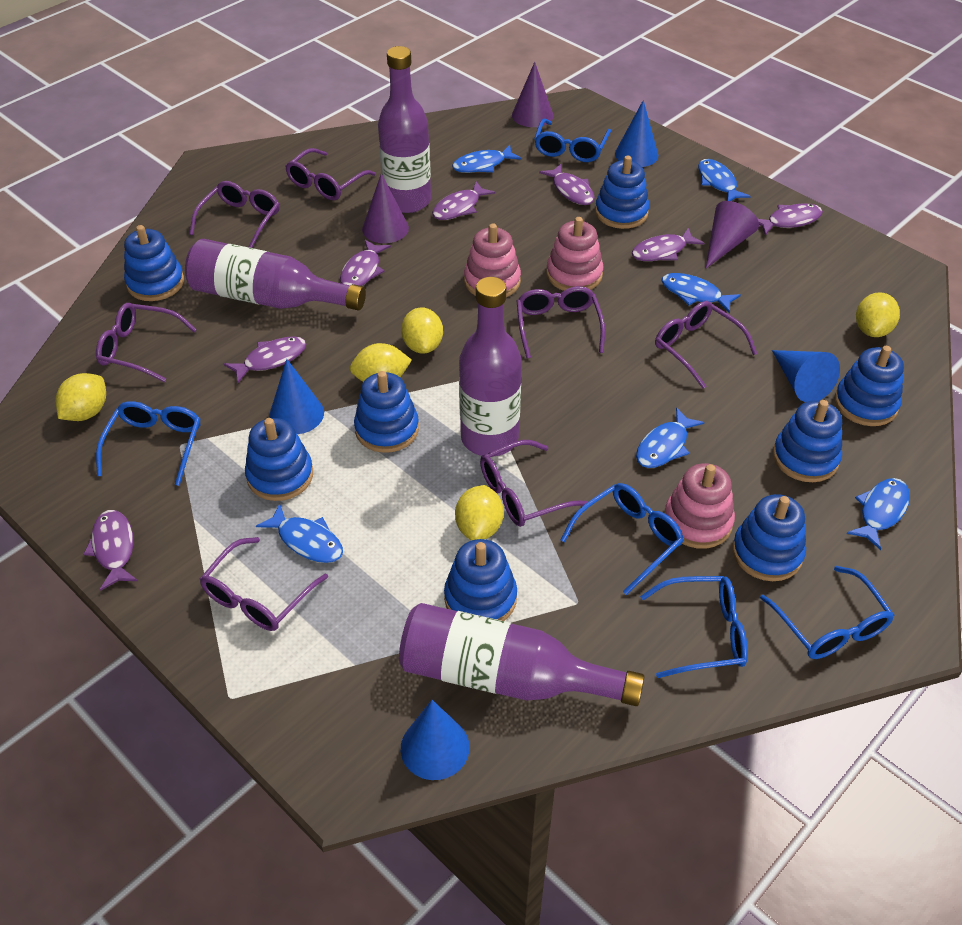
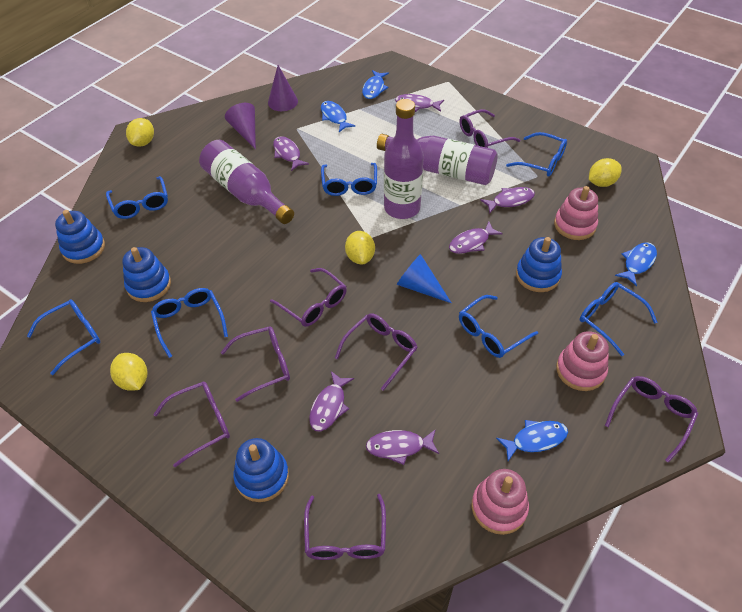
blue cone: [269,359,324,434] [401,700,470,780] [615,100,658,167] [772,350,840,402] = 4 -> [397,254,451,303] = 1
blue fish: [256,503,343,563] [452,145,521,173] [636,407,704,468] [661,273,741,313] [698,159,751,201] [847,478,910,550] = 6 -> [321,101,356,132] [362,70,389,99] [496,420,568,461] [615,242,657,286] = 4
blue glasses: [96,401,200,486] [534,119,611,162] [561,483,684,595] [640,576,748,678] [760,566,894,659] = 5 -> [27,299,100,375] [106,176,168,219] [151,288,228,358] [321,163,377,196] [459,295,538,358] [506,132,567,177] [580,282,657,356] = 7
blue stacking toy: [124,225,184,301] [245,418,313,501] [354,371,419,453] [444,539,517,621] [595,155,649,229] [732,494,806,581] [773,400,842,482] [835,346,904,426] = 8 -> [55,210,105,264] [122,247,171,302] [233,438,289,502] [516,237,562,292] = 4
purple bottle: [185,239,366,311] [378,46,431,213] [399,603,644,706] [459,277,522,457] = 4 -> [199,140,294,224] [377,134,498,185] [384,99,424,219] = 3
purple cone: [362,173,409,243] [512,62,553,127] [706,201,759,268] = 3 -> [225,103,256,150] [268,65,298,111] = 2
purple fish: [83,510,138,591] [224,336,307,383] [340,240,391,286] [432,182,495,220] [539,164,595,205] [632,228,704,261] [758,203,823,235] = 7 -> [273,136,309,171] [309,371,354,431] [366,429,439,465] [395,94,444,112] [449,222,503,254] [480,187,535,213] = 6
yellow lemon: [55,373,106,421] [350,343,412,382] [401,308,443,353] [455,485,504,541] [856,292,900,337] = 5 -> [110,353,147,391] [126,118,154,147] [345,231,375,265] [589,158,622,187] = 4

